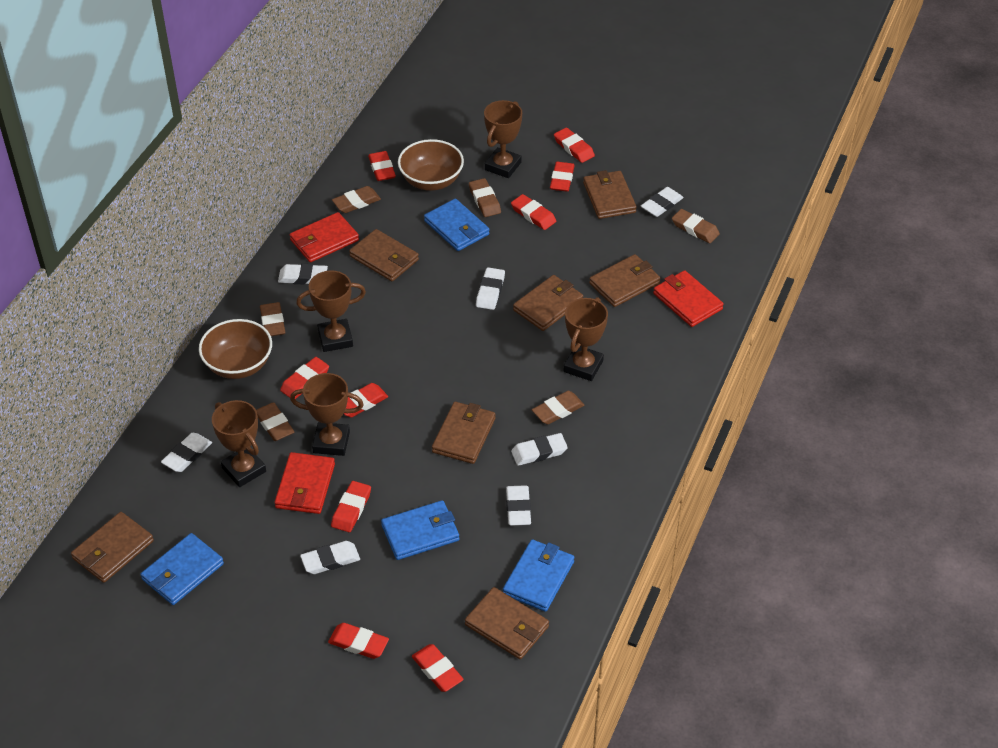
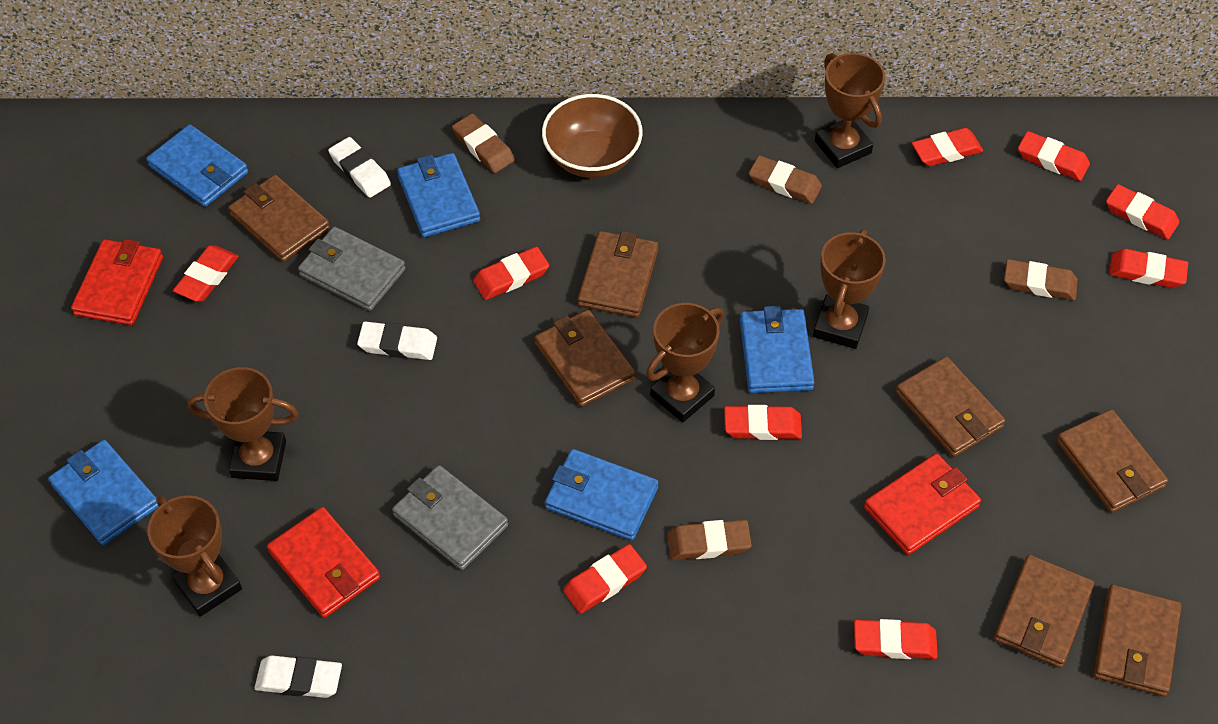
blue wallet: [141,533,224,605] [381,500,459,560] [424,199,490,251] [503,539,574,612] = 4 -> [48,440,159,545] [146,124,248,207] [397,153,480,237] [545,449,658,541] [740,306,815,393] = 5
brown bowl: [199,319,272,379] [398,139,464,191] = 2 -> [542,94,643,178] = 1
brown eraser: [256,402,294,441] [260,302,285,336] [332,186,381,213] [469,178,501,217] [532,391,584,424] [672,209,720,243] = 6 -> [452,114,515,173] [667,520,752,560] [749,155,822,204] [1004,259,1078,300] = 4
grey wallet: none = 0 -> [298,227,406,311] [392,465,508,570] = 2
white eraser: [161,433,212,472] [278,264,328,284] [300,541,360,574] [476,267,505,310] [506,485,531,526] [511,433,568,466] [641,187,684,217] = 7 -> [255,655,342,698] [328,137,391,198] [357,321,437,360] = 3

